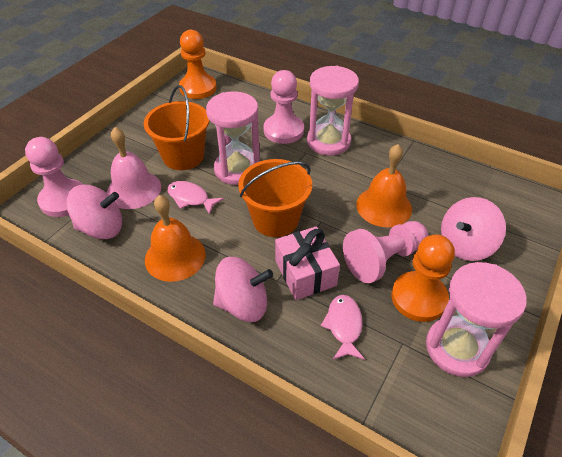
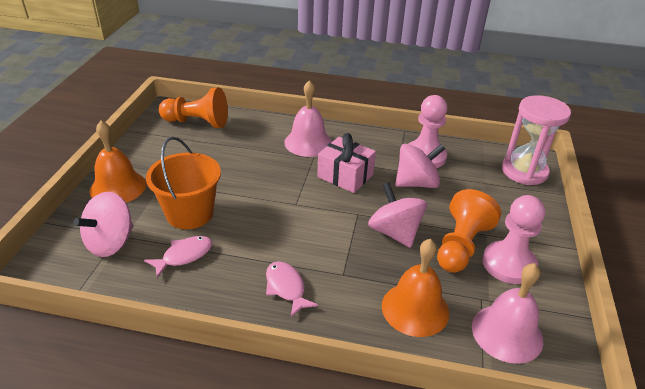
orange bucket: [144,85,209,170] [238,159,312,237] = 2 -> [146,137,221,229] = 1
pink bell: [107,127,161,209] = 1 -> [284,80,332,157] [472,263,543,364] = 2
pink hourglass: [206,91,260,185] [307,66,359,156] [426,262,527,377] = 3 -> [502,95,571,185] = 1
pink pawn: [25,137,83,217] [263,70,304,144] [343,221,428,283] = 3 -> [408,95,447,168] [482,195,545,284] = 2

